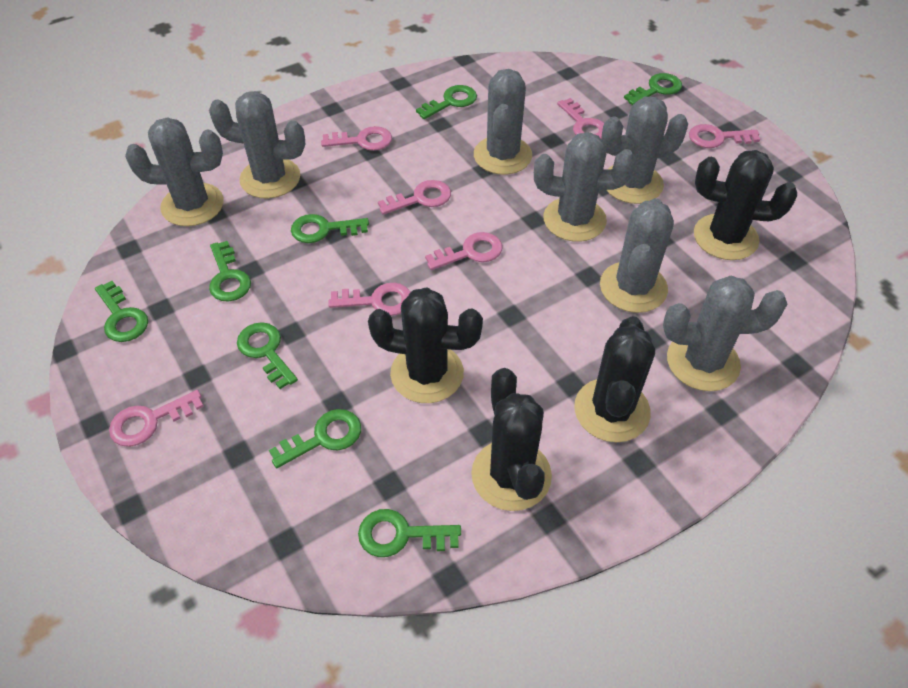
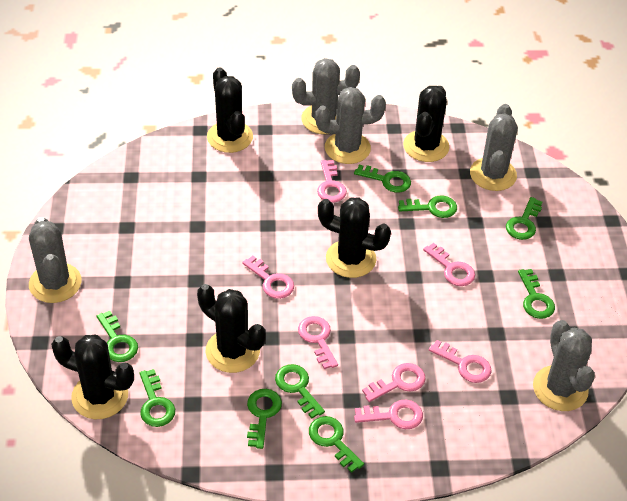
black cactus: [368,287,483,403] [471,368,552,511] [574,316,655,442] [694,150,797,260] = 4 -> [51,335,134,419] [197,284,266,373] [207,67,253,153] [318,197,391,278] [403,86,450,162] = 5
green key: [95,281,148,342] [209,241,251,302] [237,322,298,389] [269,409,361,468] [291,214,369,243] [358,509,461,557] [416,85,477,119] [624,73,682,105] = 8 -> [96,311,138,362] [139,369,175,427] [247,389,282,449] [275,364,325,418] [309,416,364,473] [354,165,411,193] [398,195,457,218] [506,197,542,240] [518,269,555,319] = 9
grey cactus: [125,117,224,226] [209,91,305,198] [474,69,532,175] [534,132,636,242] [600,198,674,313] [601,97,688,204] [663,276,787,391] = 7 -> [29,217,82,303] [292,58,360,134] [315,87,386,164] [470,104,518,191] [533,320,595,411] = 5

